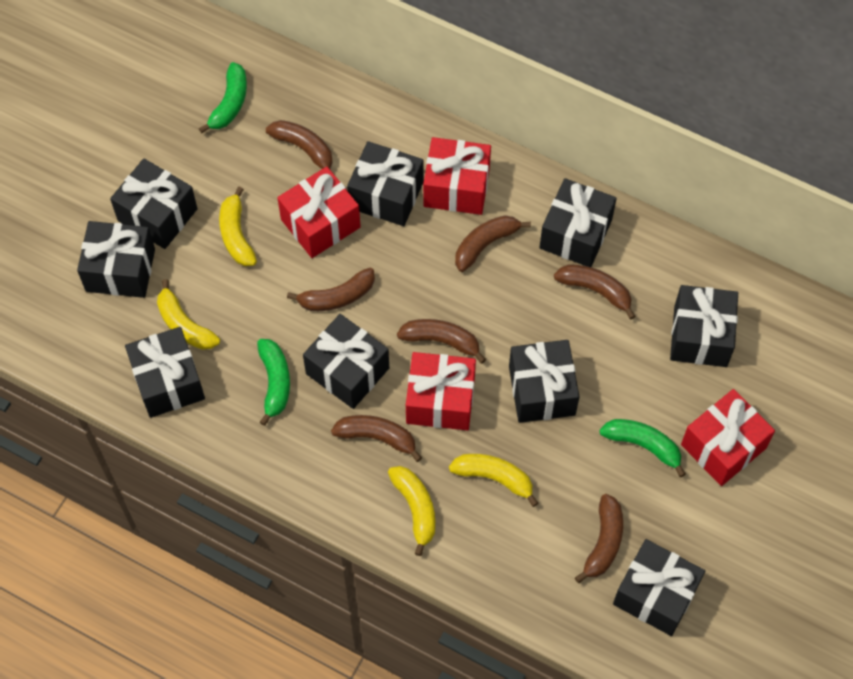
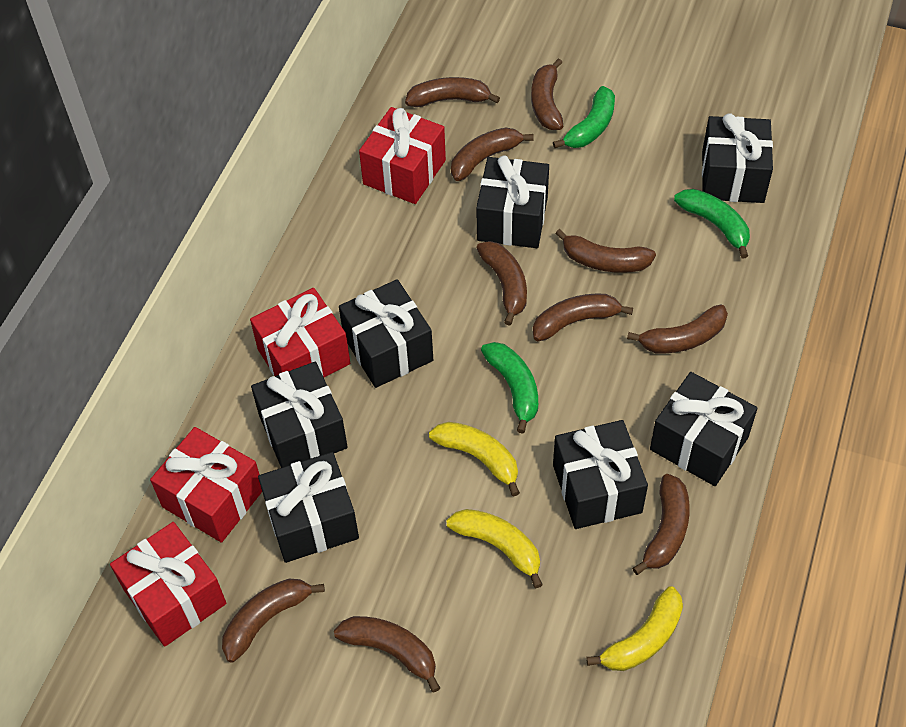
black gift: [77,221,155,298] [110,158,197,249] [125,327,205,418] [303,314,389,409] [347,141,423,226] [509,340,580,423] [539,178,617,267] [613,539,705,636] [670,285,738,367] = 9 -> [251,362,348,468] [258,452,359,563] [339,279,433,388] [476,155,549,248] [553,420,648,529] [650,372,758,486] [702,113,773,203] = 7
brown banana: [266,120,333,169] [287,268,375,311] [331,415,422,462] [397,319,486,364] [455,215,531,272] [554,264,636,320] [575,494,623,583] = 7 -> [222,579,325,662] [334,616,440,692] [405,77,500,107] [451,128,534,181] [477,241,527,326] [531,58,563,130] [533,294,633,341] [555,229,656,273] [627,305,728,353] [632,474,690,575] = 10
yellow banana: [157,279,220,350] [219,187,257,266] [388,466,435,556] [449,454,538,507] = 4 -> [429,422,520,497] [446,509,543,588] [586,586,683,671] = 3

